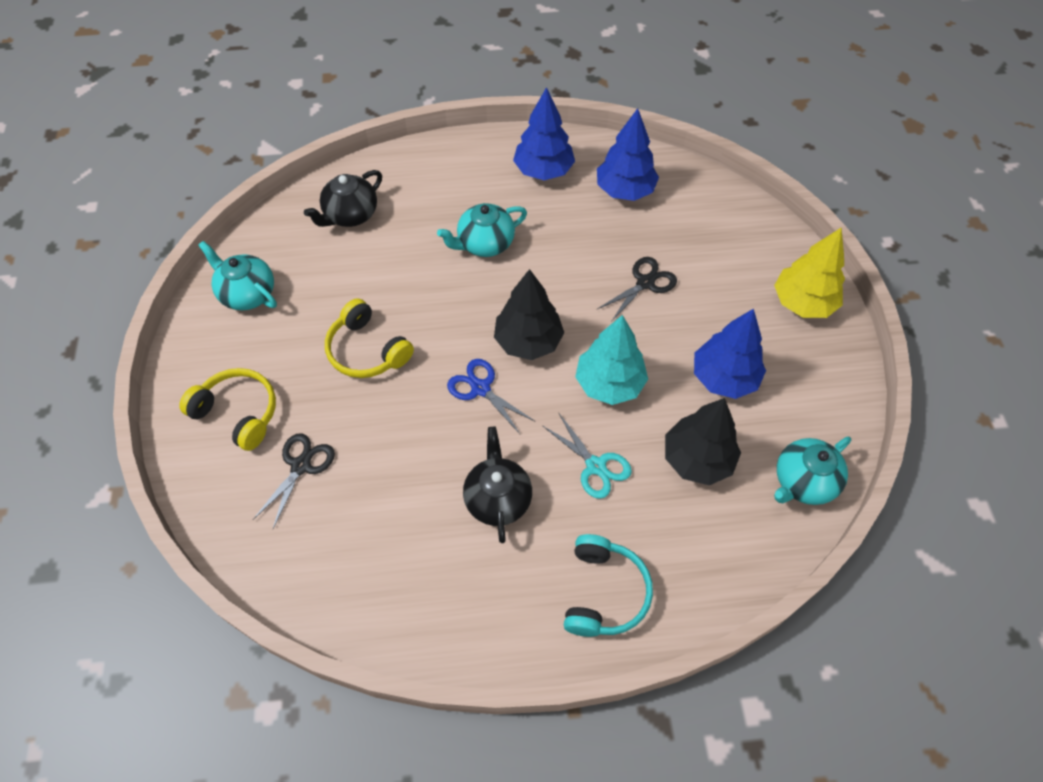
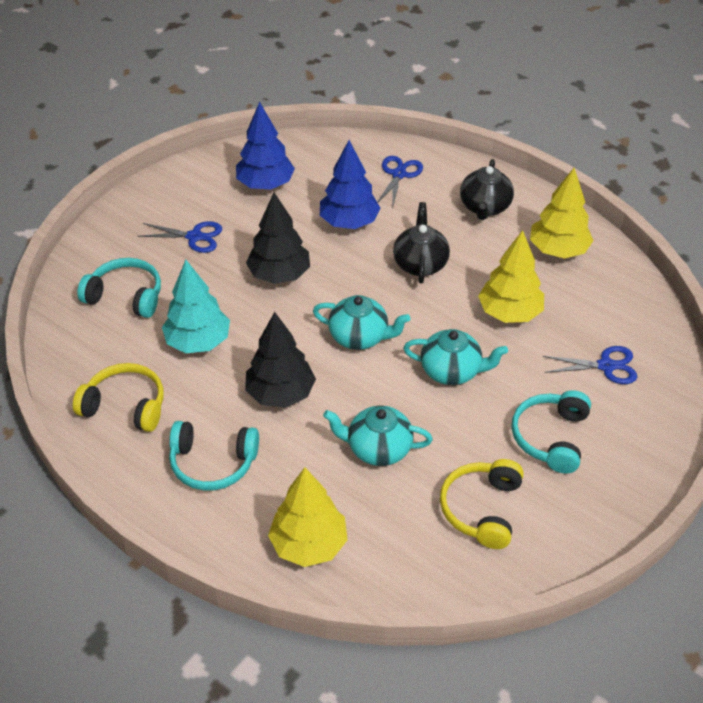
black scissors: [253,434,335,528] [596,257,677,322] = 2 -> none = 0
blue scissors: [447,359,535,434] = 1 -> [138,221,222,253] [377,156,423,209] [543,346,637,384] = 3
blue tree: [513,87,575,180] [597,108,659,201] [694,309,766,399] = 3 -> [236,102,295,189] [320,140,381,229] = 2
turquoise headphones: [564,534,653,637] = 1 -> [77,258,161,318] [169,421,259,491] [512,390,591,474] = 3
turquoise scissors: [543,414,632,499] = 1 -> none = 0
yellow tree: [774,227,845,318] = 1 -> [268,467,348,567] [478,230,544,323] [530,168,594,259] = 3

